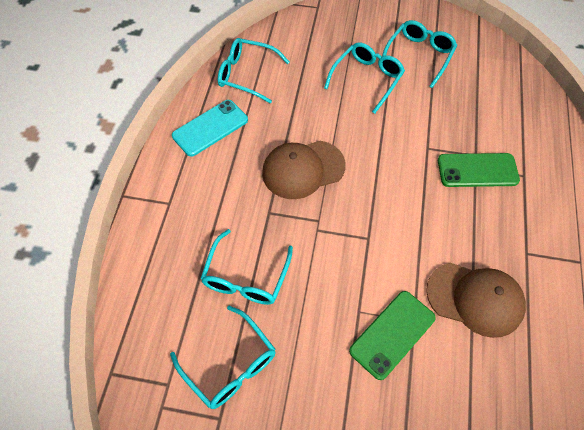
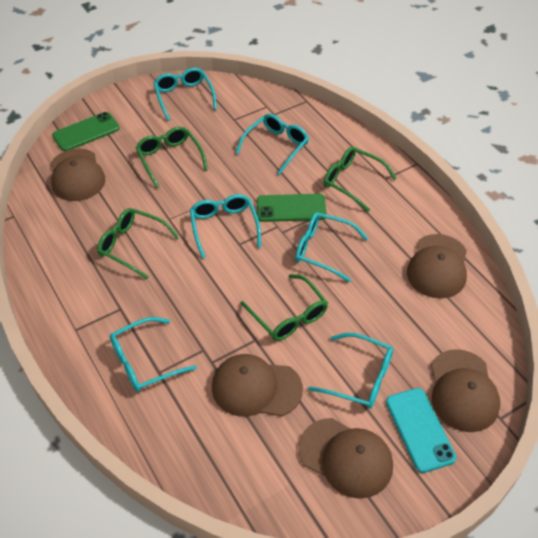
brown cap: [262,141,346,199] [426,263,526,338] = 2 -> [51,148,105,201] [212,354,303,417] [299,418,393,499] [407,234,467,298] [431,349,500,432] = 5
green glasses: none = 0 -> [97,208,180,279] [136,127,208,188] [240,274,328,341] [324,147,397,212] = 4
turquoise glasses: [170,306,276,409] [200,229,293,305] [217,38,289,104] [324,42,405,114] [382,20,457,88] = 5 -> [110,317,197,392] [153,68,217,121] [190,194,261,259] [236,114,309,175] [295,212,368,282] [308,333,393,409] = 6

